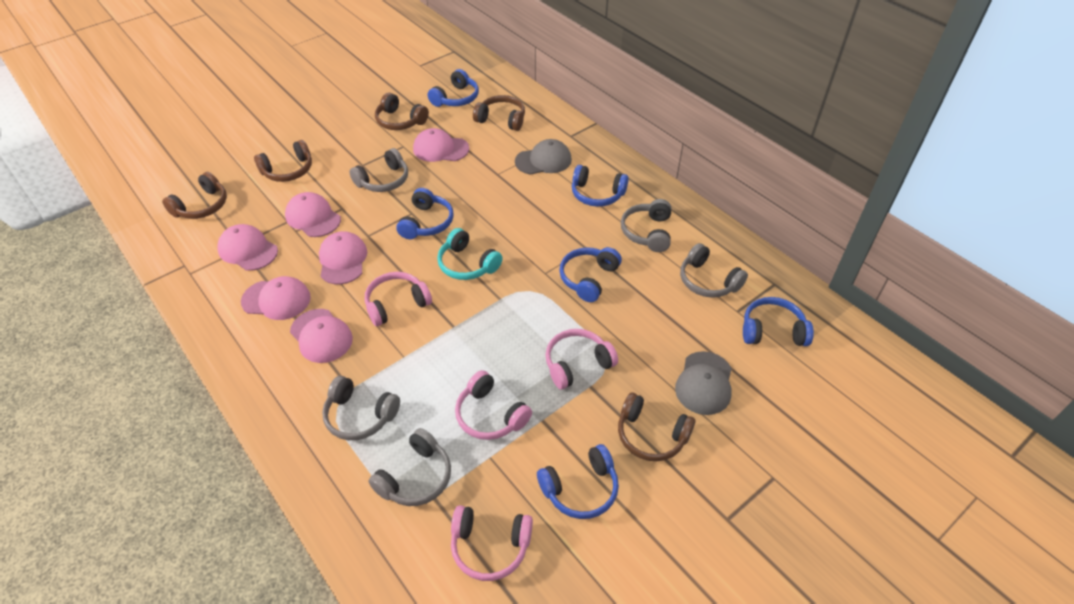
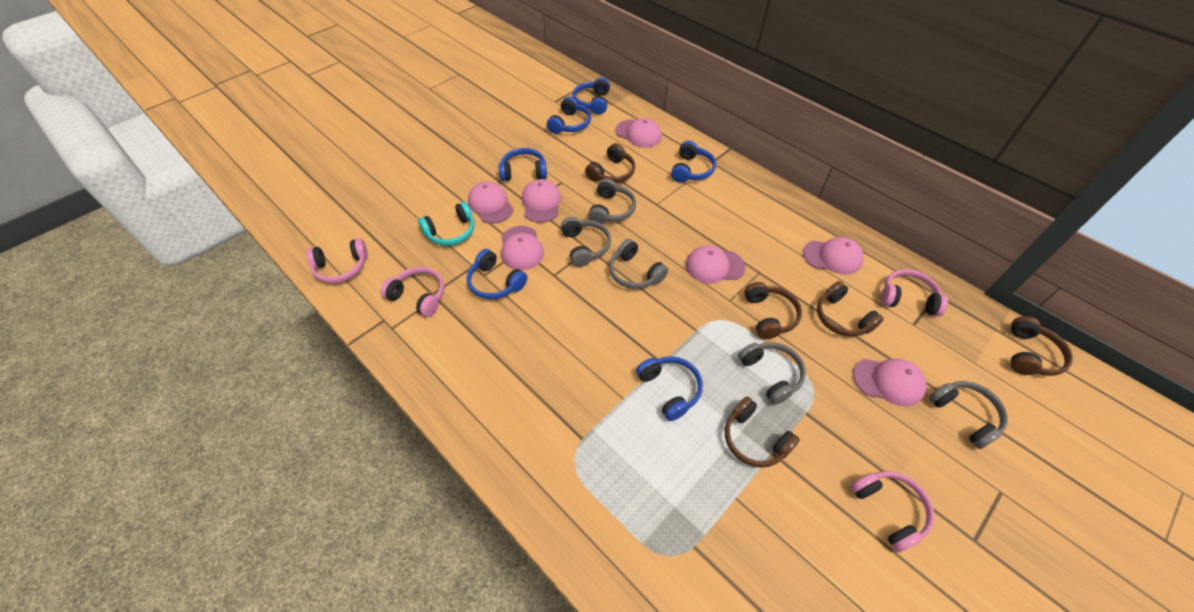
grey cap: [515,139,572,175] [675,351,732,415] = 2 -> none = 0
pink cap: [217,224,278,271] [241,276,311,320] [285,192,341,237] [290,309,353,363] [319,231,367,284] [413,128,469,162] = 6 -> [468,181,513,224] [501,226,544,270] [522,179,561,223] [616,118,662,148] [686,245,745,284] [803,237,864,275] [853,359,926,407] = 7

